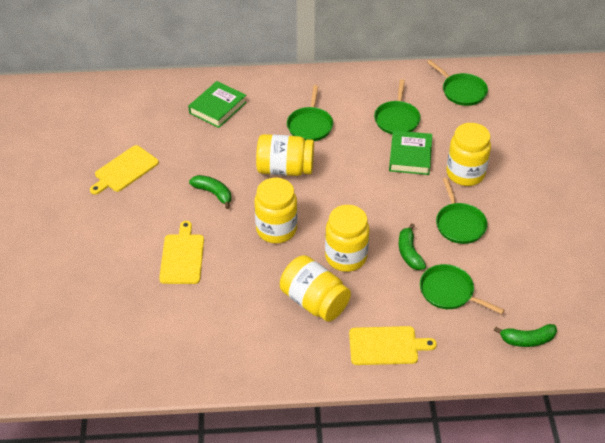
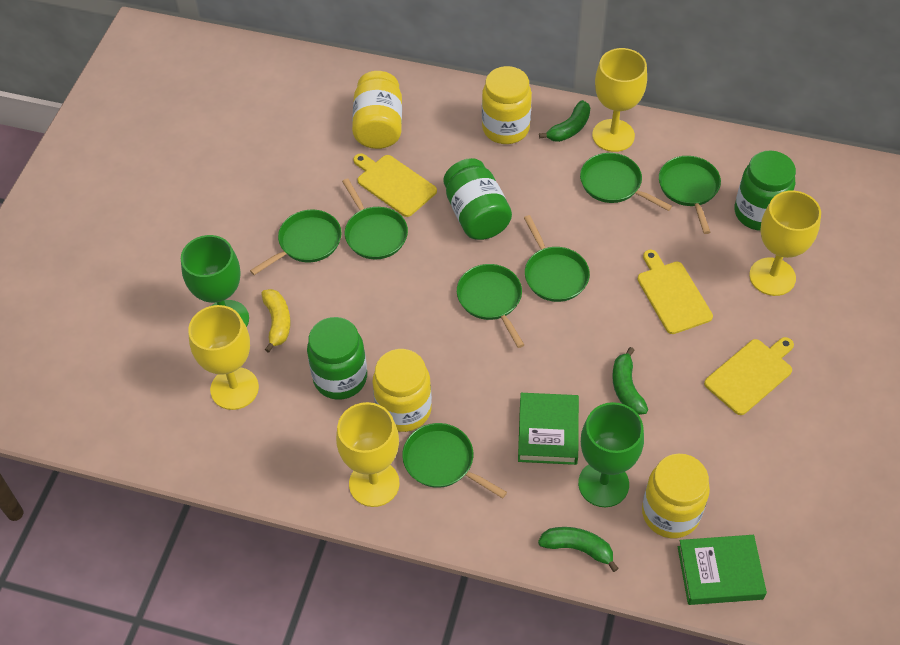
green goblet: none = 0 -> [181,235,249,327] [578,402,644,507] = 2
green jar: none = 0 -> [307,317,367,400] [444,158,512,240] [735,151,796,231] = 3
green pan: [287,85,333,141] [374,79,421,134] [420,264,504,314] [427,60,488,106] [436,178,488,244] = 5 -> [250,210,342,275] [342,178,408,260] [402,423,507,498] [457,264,524,348] [524,215,590,302] [580,153,672,211] [659,156,721,234] = 7
yellow banana: none = 0 -> [261,289,291,353] = 1
yellow goblet: none = 0 -> [188,305,259,410] [336,402,400,507] [592,48,647,152] [749,190,821,296] = 4
yellow jar: [254,178,297,243] [256,134,314,176] [280,255,351,322] [325,205,369,272] [446,123,491,186] = 5 -> [352,71,402,149] [372,349,432,432] [482,66,532,144] [642,454,710,538] = 4

